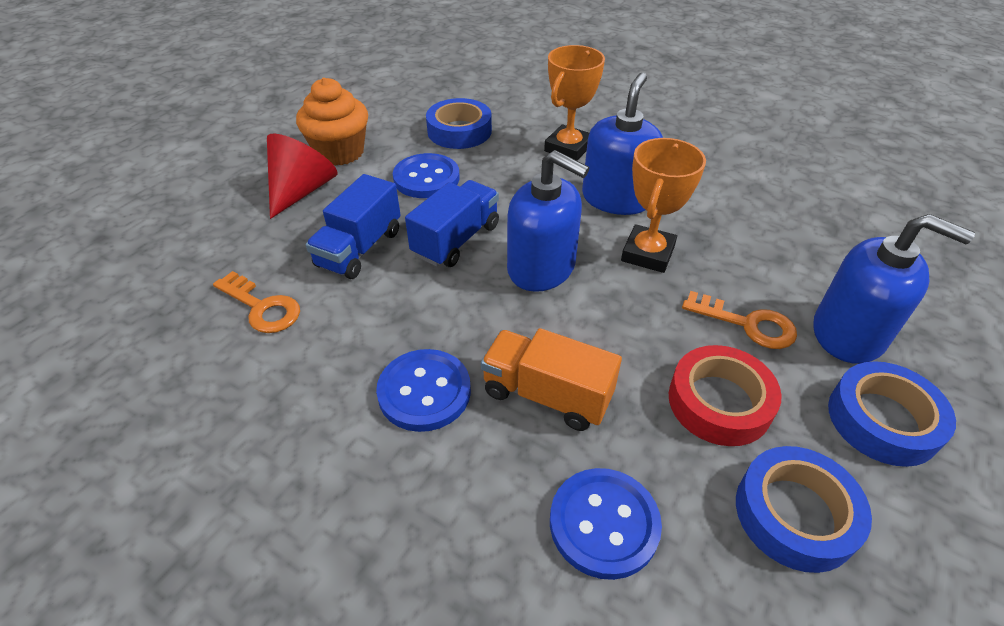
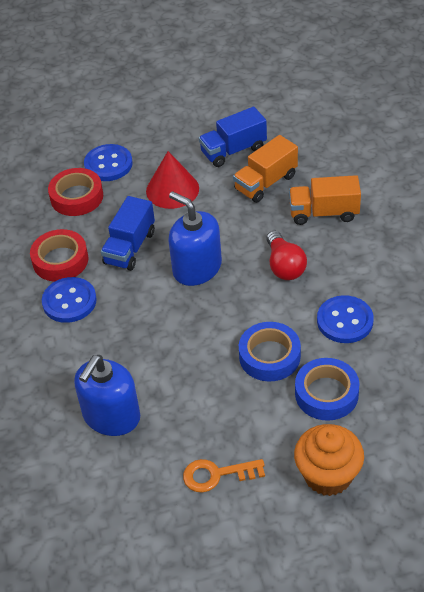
blue soap dispenser: [507,150,589,292] [582,73,663,215] [813,214,975,364] = 3 -> [74,355,140,436] [168,191,222,286] = 2
blue tape: [426,98,492,149] [736,446,872,573] [828,361,956,467] = 3 -> [239,322,301,382] [295,358,359,421] = 2
orange key: [213,271,300,333] [682,291,797,349] = 2 -> [183,459,265,493] = 1
orange trophy: [544,45,605,161] [621,138,706,273] = 2 -> none = 0
orange truck: [481,328,622,431] = 1 -> [233,135,298,203] [289,175,361,225] = 2
red light bulb: none = 0 -> [266,231,307,280] = 1
red tape: [669,345,782,446] = 1 -> [30,229,89,282] [48,168,103,216] = 2

